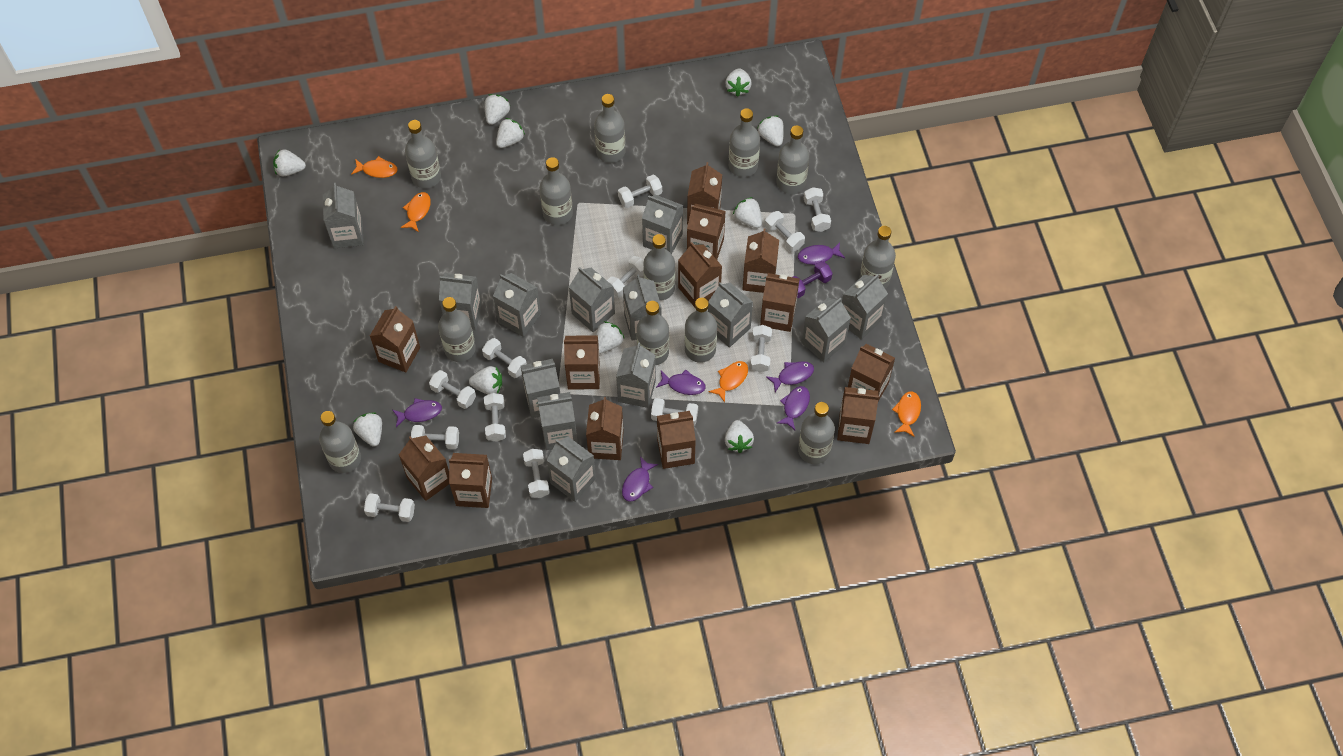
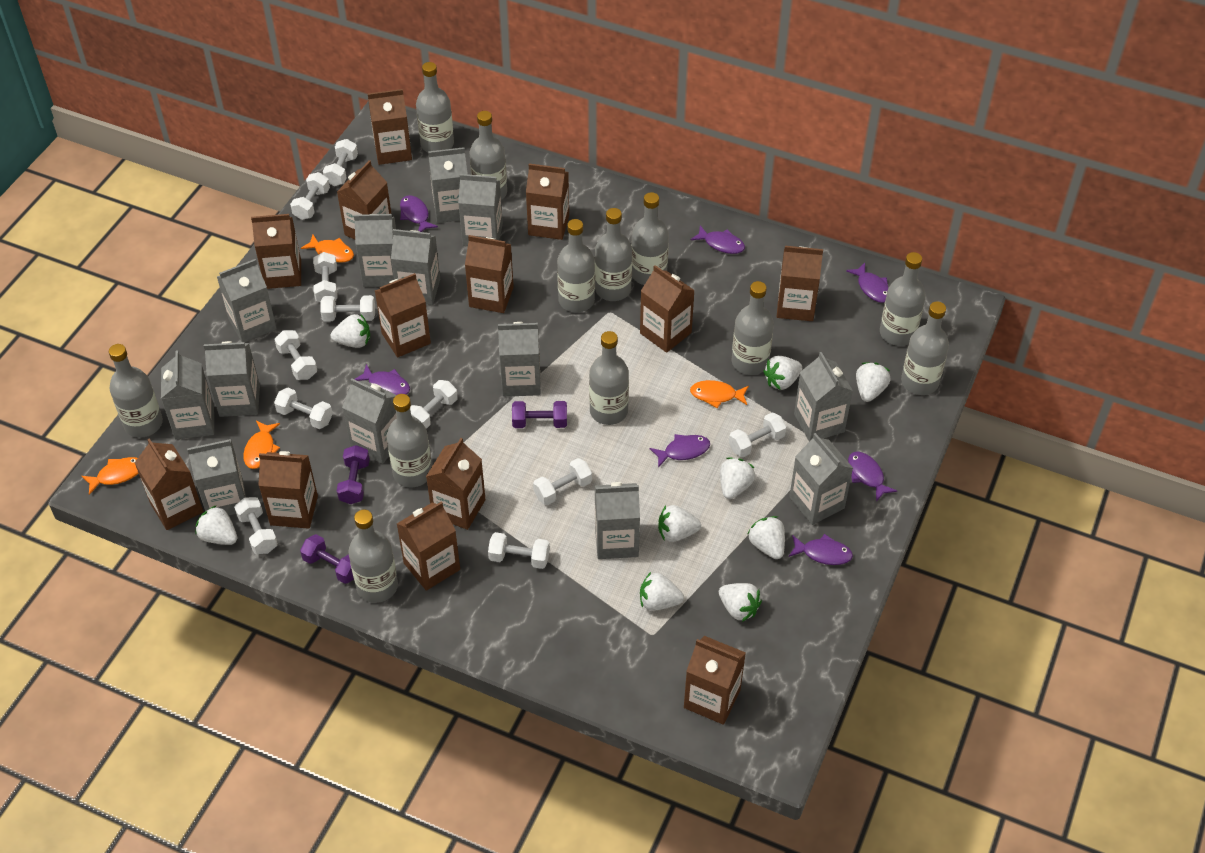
purple dumbbell: [793,261,832,298] = 1 -> [300,534,354,584] [337,445,370,504] [512,401,567,428] = 3
purple fish: [393,398,442,427] [622,456,658,502] [656,369,706,395] [766,361,814,392] [777,386,810,430] [798,242,845,265] = 6 -> [354,364,410,395] [400,195,438,232] [650,434,710,468] [691,225,745,254] [788,534,853,565] [846,263,889,303] [848,452,897,501] = 7
white dumbbell: [364,493,415,522] [411,425,459,449] [429,370,476,409] [482,338,527,378] [484,393,506,442] [523,449,550,498] [607,256,644,297] [618,175,662,208] [651,398,698,426] [750,325,772,372] [765,211,805,252] [804,187,831,232] = 12 -> [234,497,278,554] [274,330,317,380] [274,388,333,429] [290,172,330,220] [313,252,338,302] [321,295,375,321] [323,139,358,186] [410,380,458,429] [488,532,550,569] [533,458,592,505] [729,412,786,457] = 11
white strawberry: [273,149,306,176] [353,412,382,447] [469,366,502,394] [484,94,510,125] [496,118,525,148] [596,321,625,354] [725,68,752,97] [725,420,754,453] [733,197,762,228] [757,116,784,146] = 10 -> [196,505,237,545] [331,314,370,348] [640,572,684,611] [658,505,701,542] [719,583,762,622] [720,457,755,499] [748,516,785,559] [763,356,802,390] [856,362,891,402] = 9

